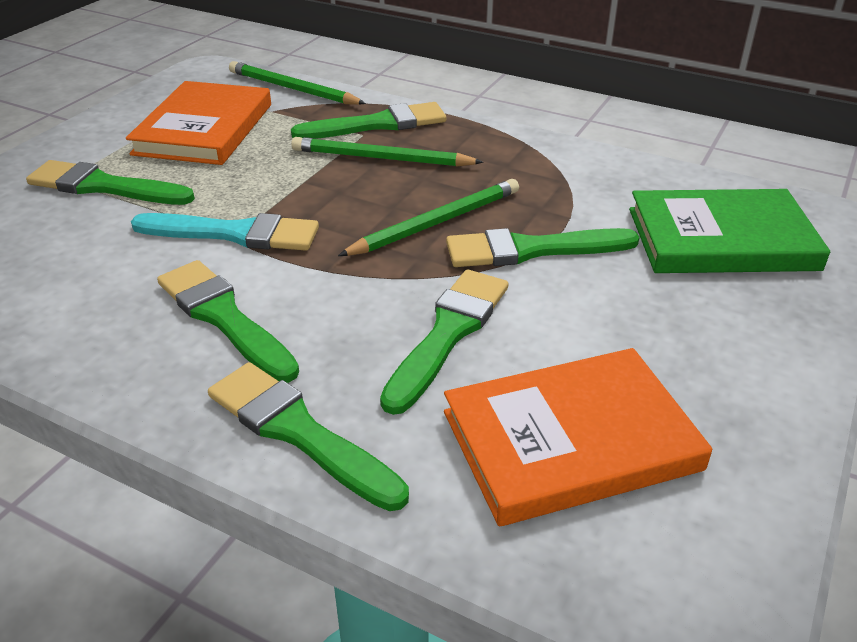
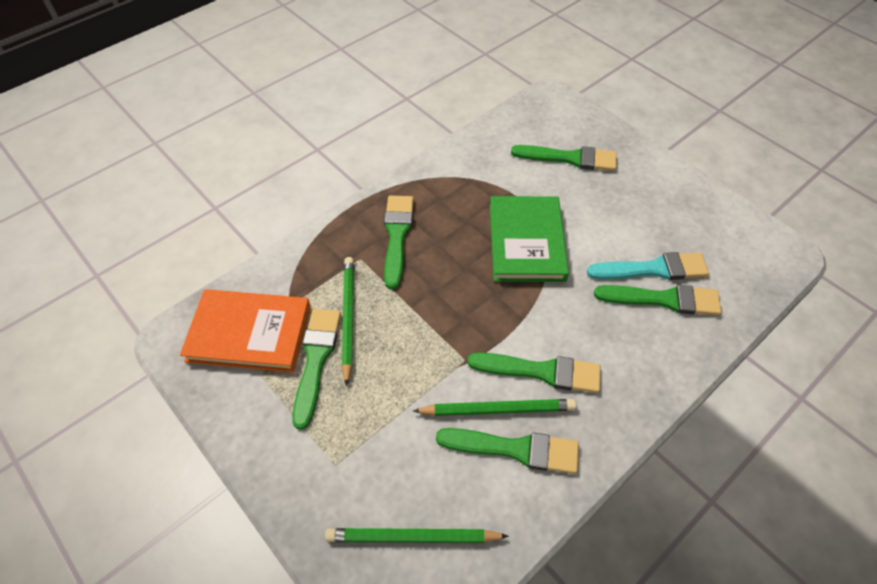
orange book: [126,81,271,165] [444,348,712,526] = 2 -> [180,289,311,372] = 1

